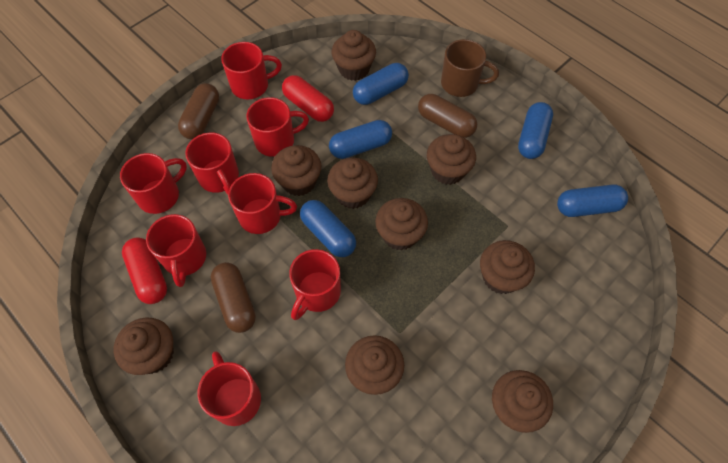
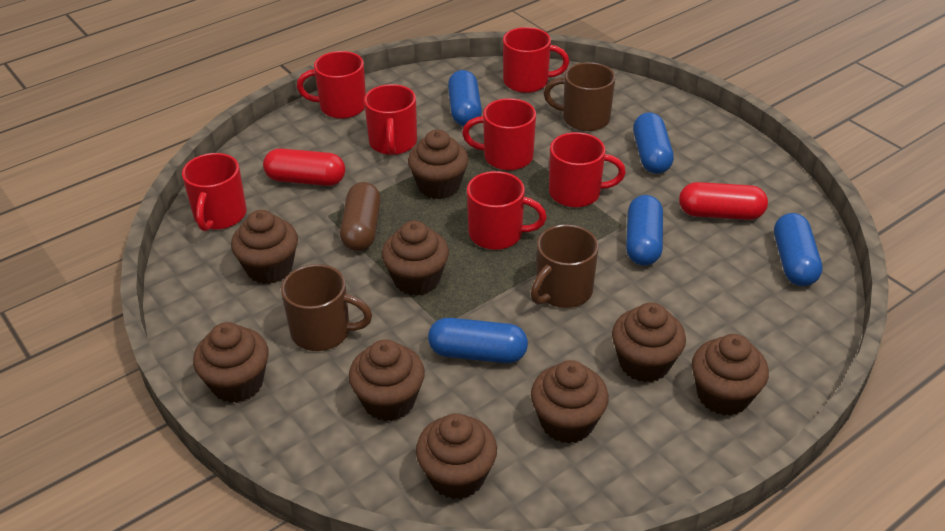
brown capsule: [178,83,219,140] [211,262,256,333] [418,94,477,138] = 3 -> [340,182,381,251] = 1
brown mug: [441,39,499,97] = 1 -> [281,264,372,351] [531,224,599,308] [544,62,615,131] = 3
red mug: [120,153,187,214] [146,214,206,287] [185,133,239,194] [197,351,261,426] [221,42,282,99] [228,173,297,234] [246,97,309,157] [289,249,341,320] = 8 -> [182,153,247,231] [297,51,366,119] [364,84,417,155] [462,98,536,170] [467,171,547,250] [503,27,569,93] [549,132,626,207] = 7

